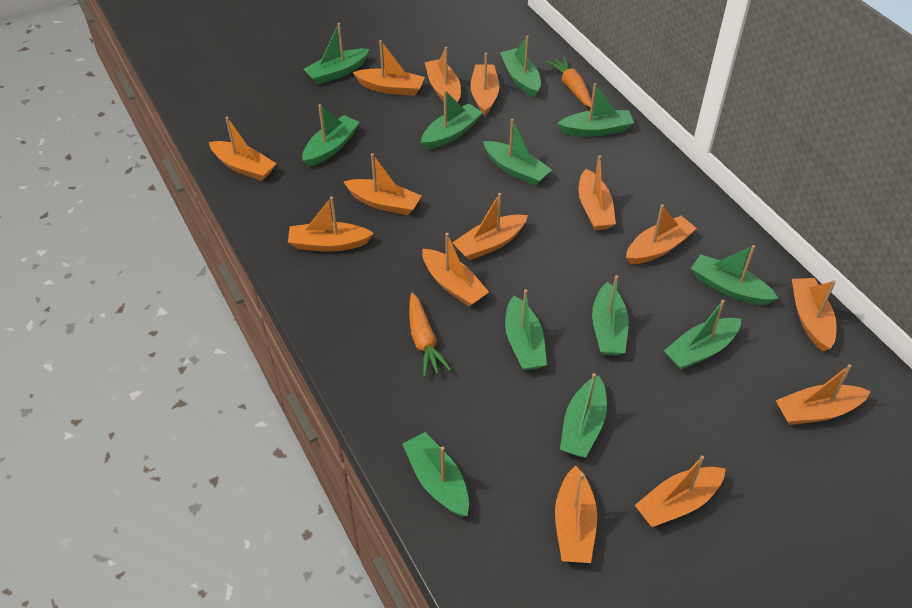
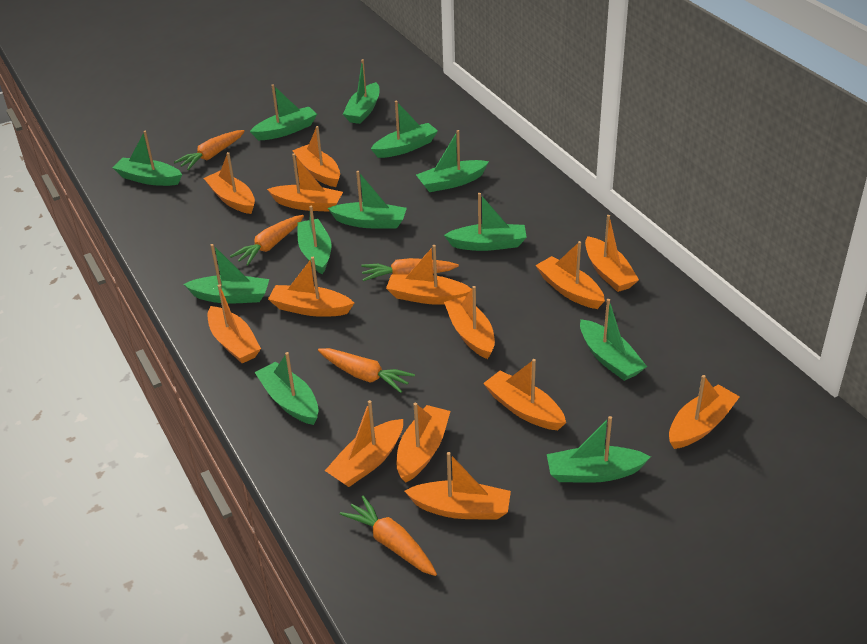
orange carrot: [409,293,451,377] [546,56,591,107] = 2 -> [174,130,245,170] [230,215,304,266] [318,348,415,393] [340,496,437,576] [361,258,459,281] = 5

